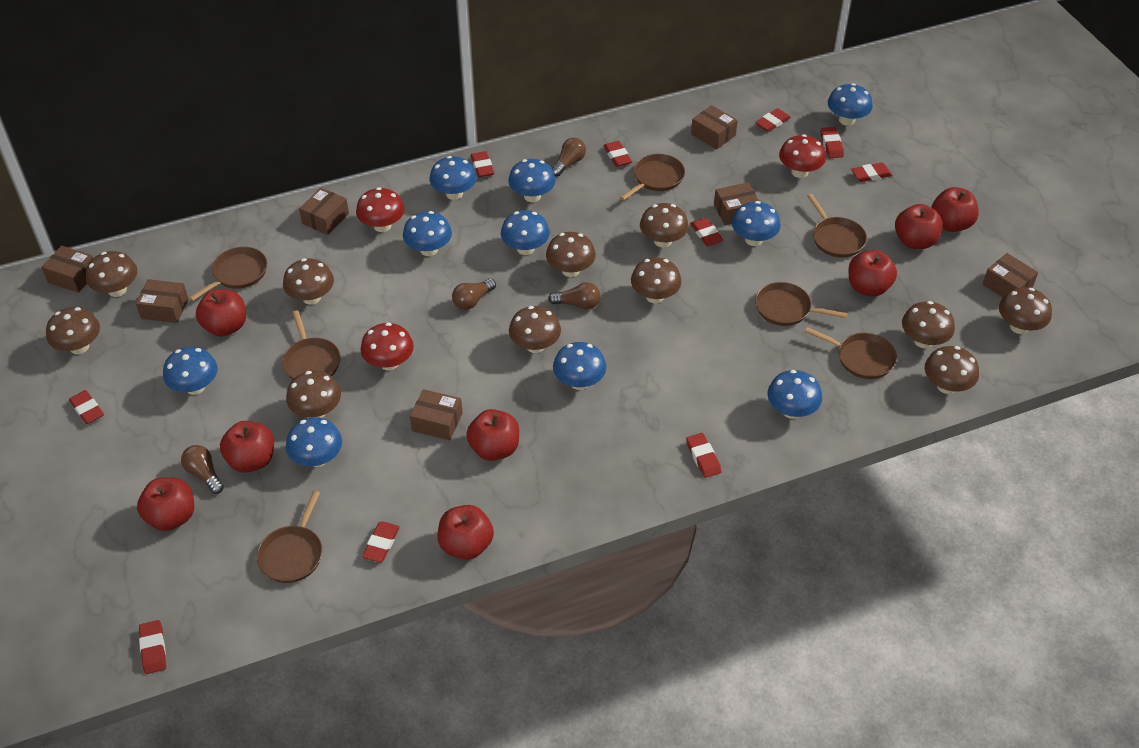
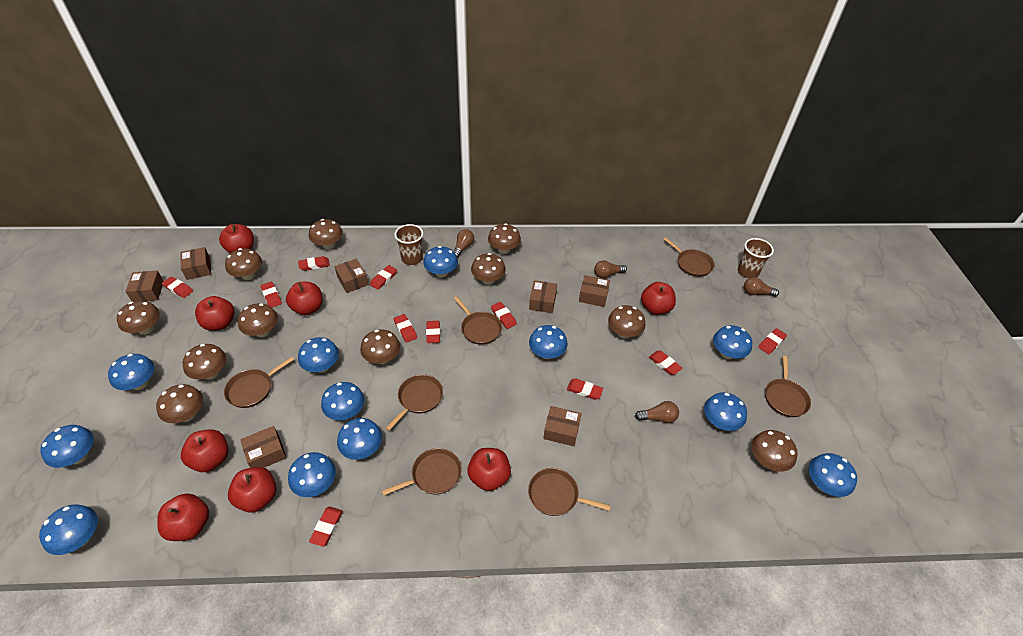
blue mushroom: [163,347,218,395] [286,417,342,467] [403,211,452,256] [430,156,477,200] [501,210,550,255] [508,159,556,202] [553,342,607,390] [732,201,781,246] [767,370,822,419] [828,83,873,126] = 10 -> [39,504,98,555] [40,425,94,468] [108,354,154,390] [288,452,336,497] [298,337,339,373] [321,382,364,420] [337,418,382,460] [423,246,458,278] [529,325,568,359] [704,392,747,431] [713,325,752,359] [809,453,857,497] = 12
brown cup: none = 0 -> [394,224,423,265] [738,238,774,278] = 2
red eraser: [69,390,104,424] [139,620,166,674] [362,521,400,562] [471,151,494,177] [603,141,632,167] [686,433,722,478] [690,218,724,246] [755,108,791,132] [820,127,844,158] [851,162,892,182] = 10 -> [162,276,193,298] [261,282,282,308] [298,256,330,271] [309,507,343,547] [370,265,397,290] [393,314,417,343] [426,321,440,343] [491,302,517,329] [567,378,603,400] [649,350,683,375] [758,328,787,354] = 11
red mushroom: [356,187,405,232] [360,323,414,370] [779,134,826,178] = 3 -> none = 0

